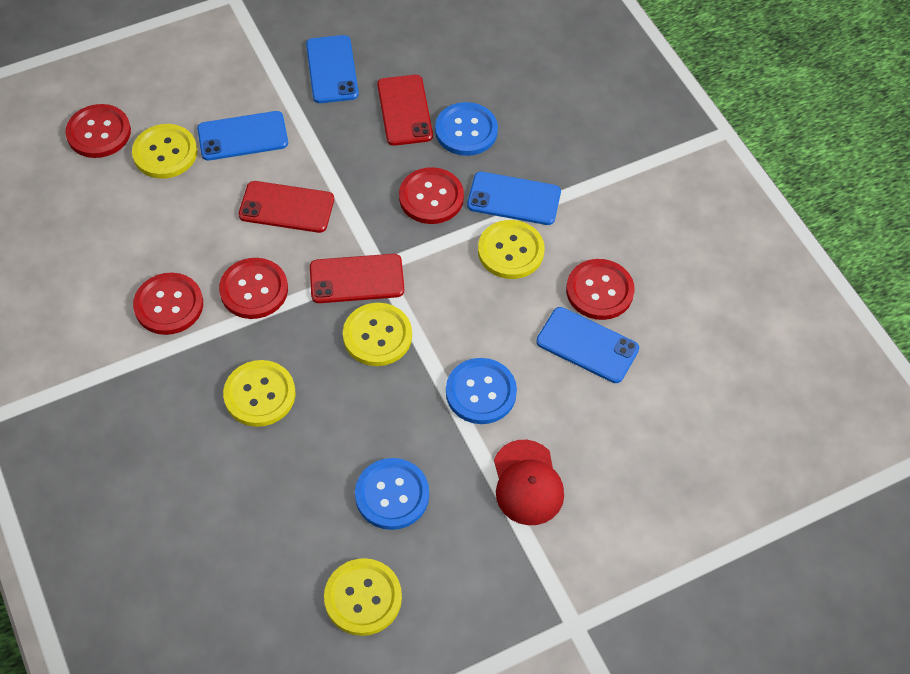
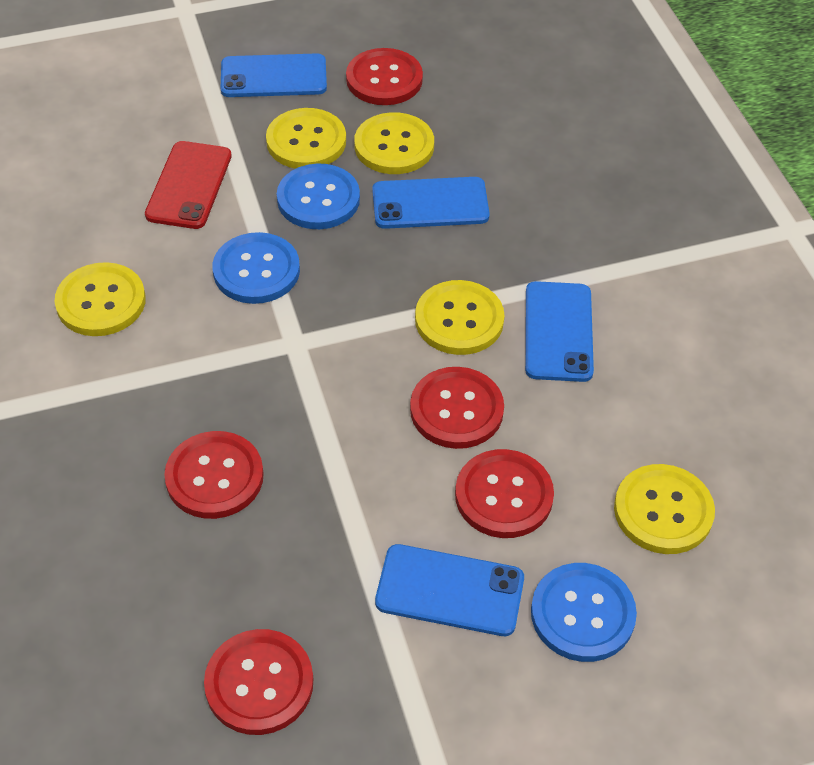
red cap: [494,440,564,525] = 1 -> none = 0
red phone: [238,181,334,233] [310,254,404,303] [377,75,433,146] = 3 -> [145,141,232,229] = 1

